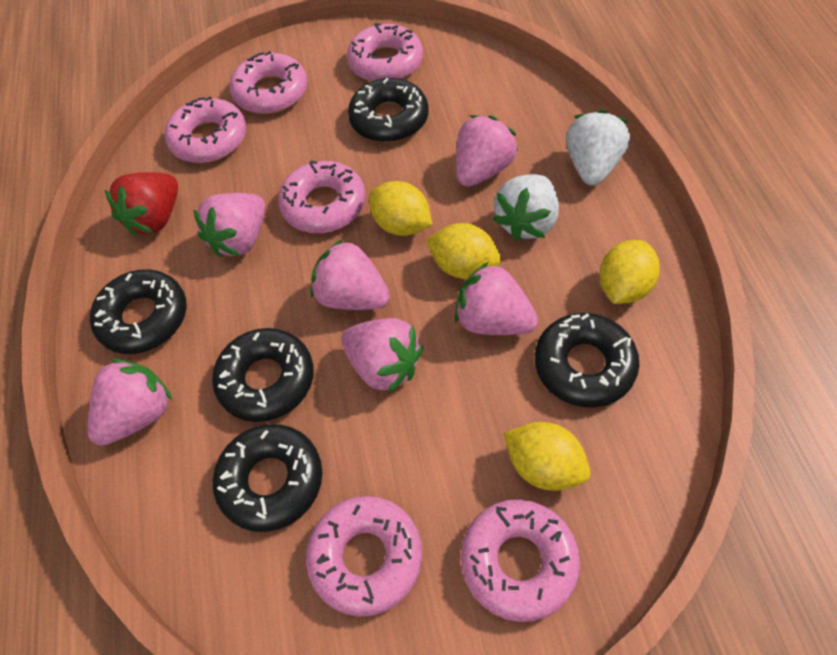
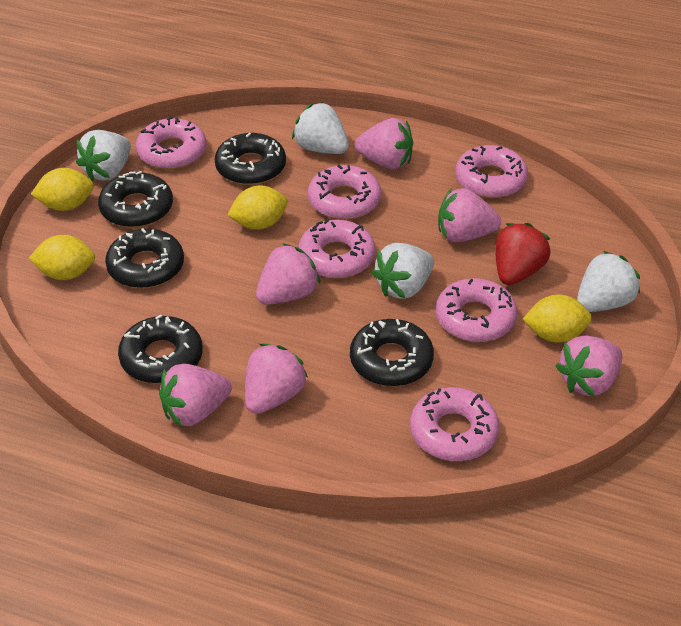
white strawberry: [493,174,559,241] [566,110,630,186] = 2 -> [76,130,131,182] [292,102,349,154] [372,243,434,299] [577,251,640,312] = 4

